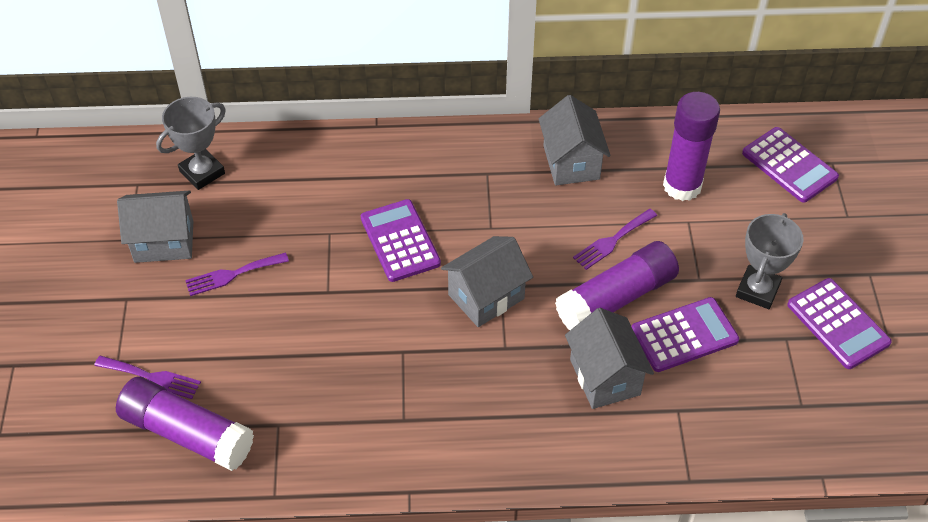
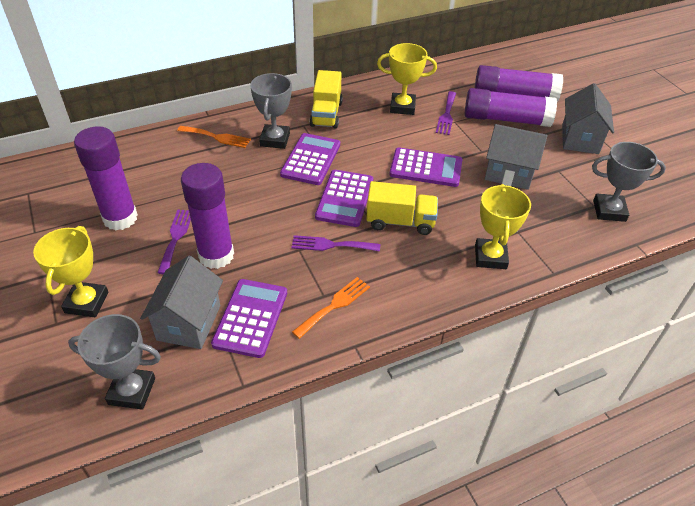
grey house: [117,190,193,263] [441,236,533,327] [539,95,610,186] [565,308,654,409] = 4 -> [140,256,223,349] [485,124,547,190] [562,83,614,154] = 3
grey trophy: [156,97,226,190] [736,213,804,309] = 2 -> [68,314,161,410] [250,73,292,149] [592,142,666,222] = 3
orange fork: none = 0 -> [177,126,251,148] [292,277,370,339] = 2
purple glue stick: [116,377,254,471] [555,241,679,330] [663,92,720,201] = 3 -> [74,126,138,230] [181,163,234,269] [465,88,557,127] [475,65,563,102] = 4
yellow trophy: none = 0 -> [33,226,109,317] [377,43,437,115] [475,184,531,269] = 3
yellow truck: none = 0 -> [310,70,343,128] [366,181,438,235] = 2

